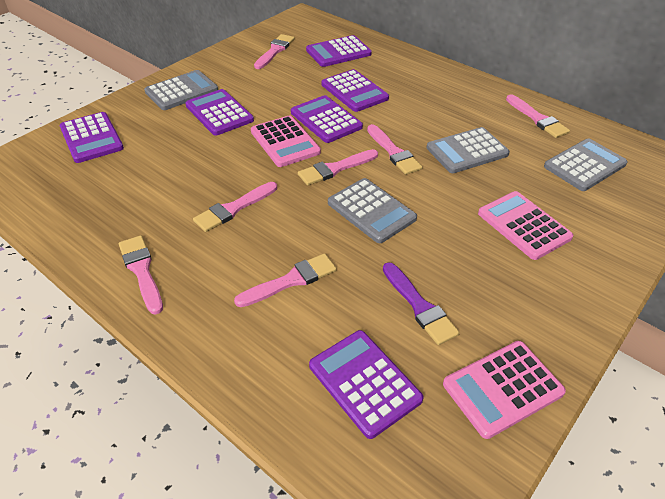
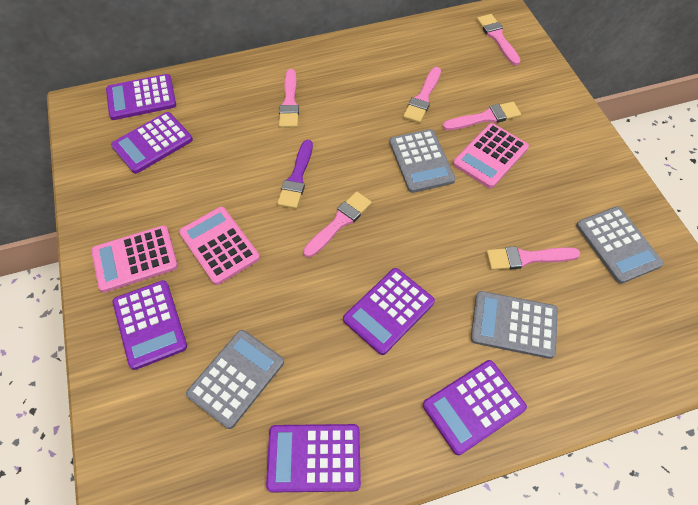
pink brush: [119,236,163,315] [193,182,277,232] [234,253,337,307] [254,34,295,69] [298,149,378,185] [367,124,423,175] [506,94,570,138] = 7 -> [279,69,299,128] [303,192,372,258] [403,67,441,123] [442,102,521,130] [477,14,521,65] [486,246,580,270] = 6

